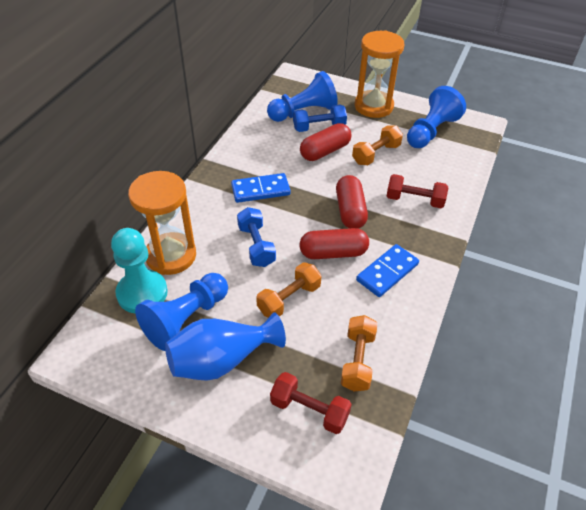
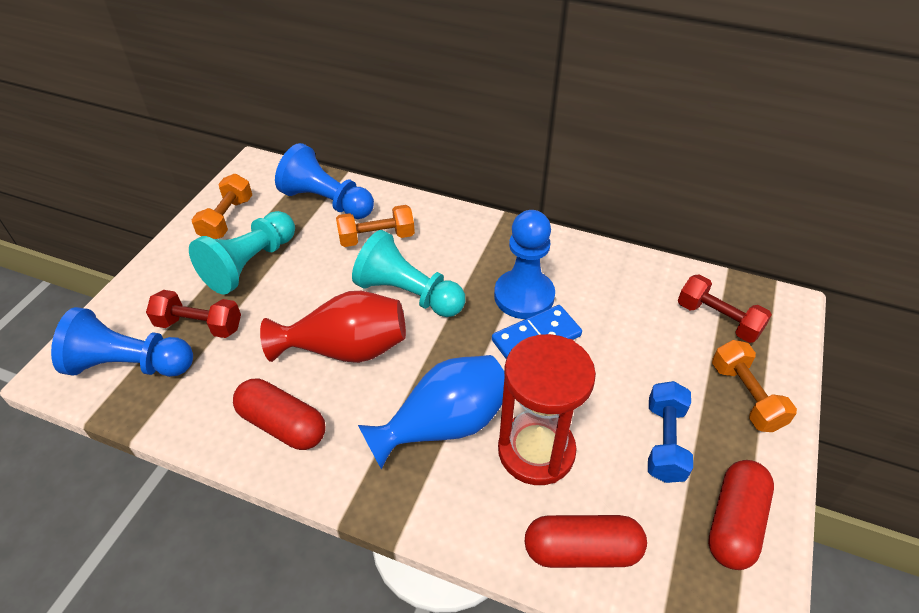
blue domino: [231,173,291,203] [356,244,419,297] = 2 -> [492,305,582,359] = 1
blue dumbbell: [237,207,276,267] [293,105,347,132] = 2 -> [648,381,693,483] = 1
orange hourglass: [128,171,196,275] [355,30,404,118] = 2 -> none = 0
red hourglass: none = 0 -> [498,334,596,485] = 1
red vase: none = 0 -> [260,291,406,363] = 1
turquoise pawn: [111,228,168,313] = 1 -> [189,211,295,295] [352,230,465,317] = 2

